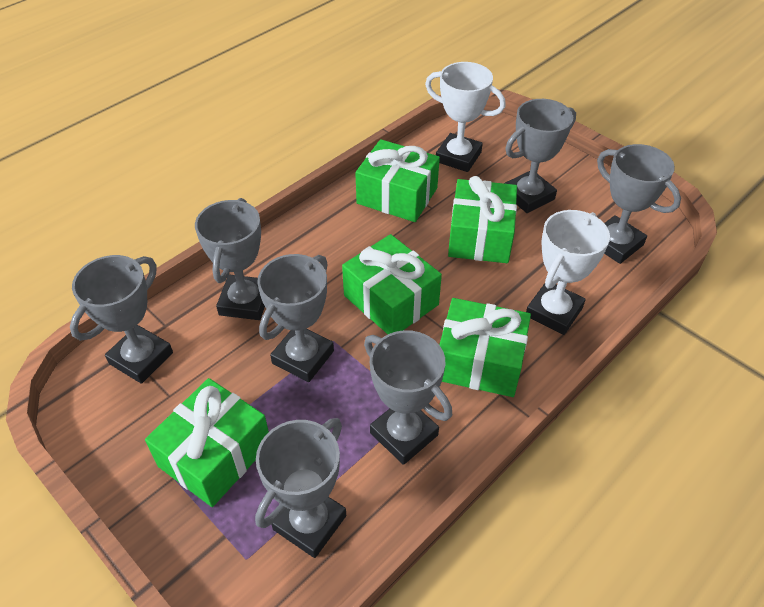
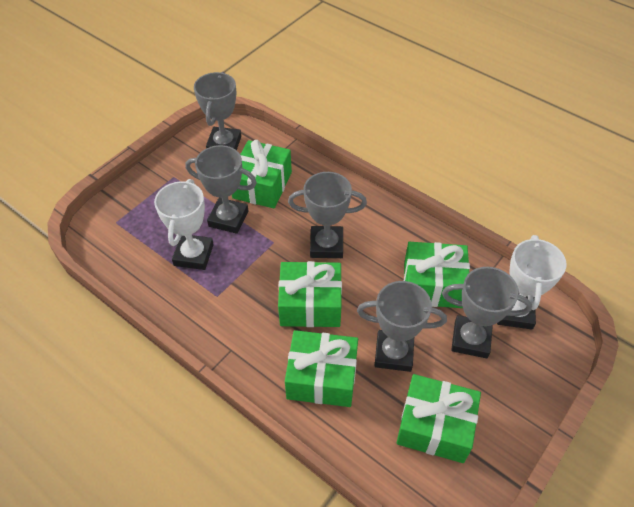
grey trophy: [70,255,173,384] [195,198,265,320] [255,418,346,558] [257,254,334,382] [364,330,452,465] [504,99,576,213] [597,144,681,264] = 7 -> [185,145,257,234] [194,72,241,150] [288,172,367,258] [357,281,447,372] [442,267,532,358] = 5

